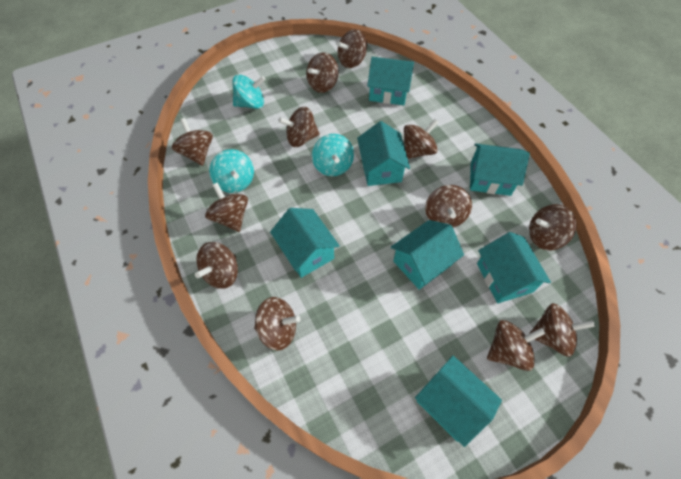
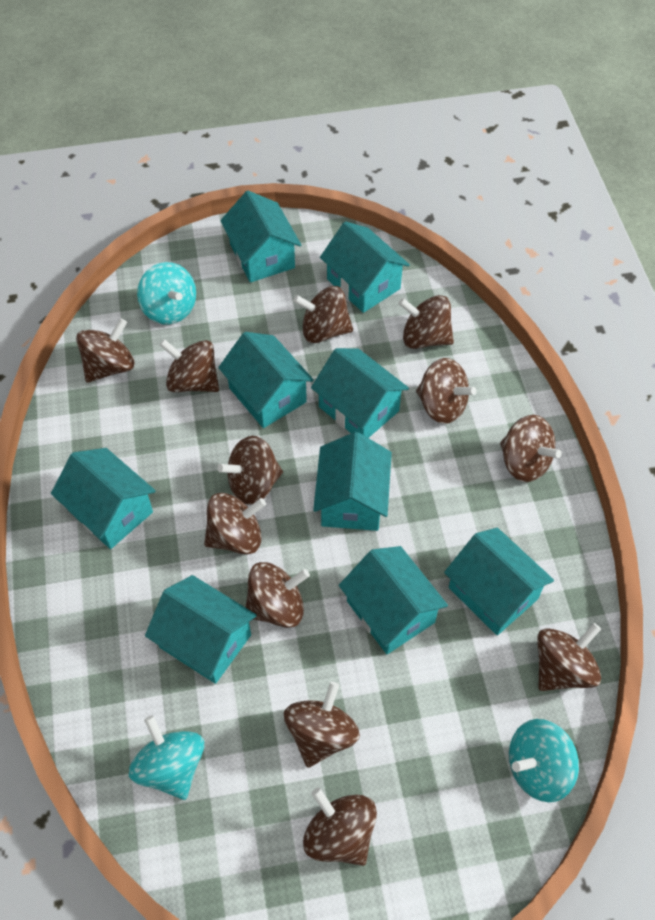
turquoise house: [270,208,340,278] [357,121,410,186] [367,57,414,105] [391,220,464,290] [415,356,502,447] [470,143,530,196] [477,232,551,303] = 7 -> [51,448,156,549] [145,575,257,684] [218,332,314,428] [220,191,301,283] [311,348,409,438] [313,432,392,531] [320,221,410,313] [339,546,448,654] [444,528,554,635] = 9

